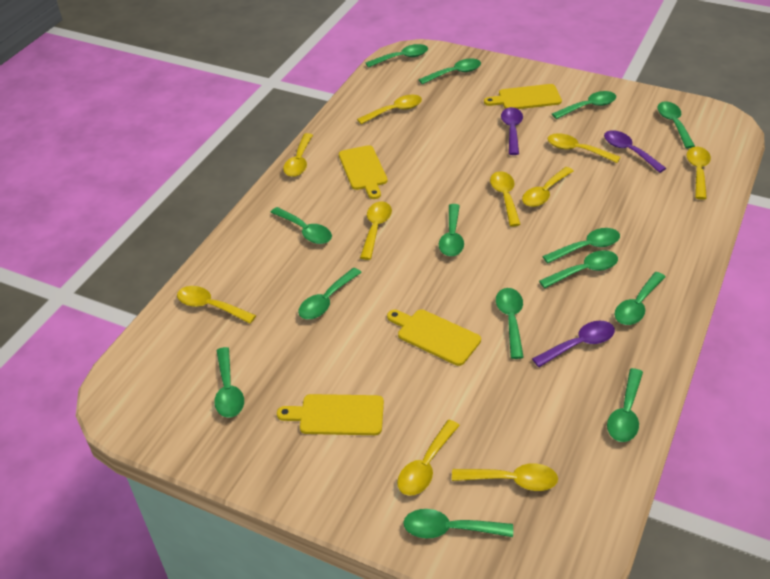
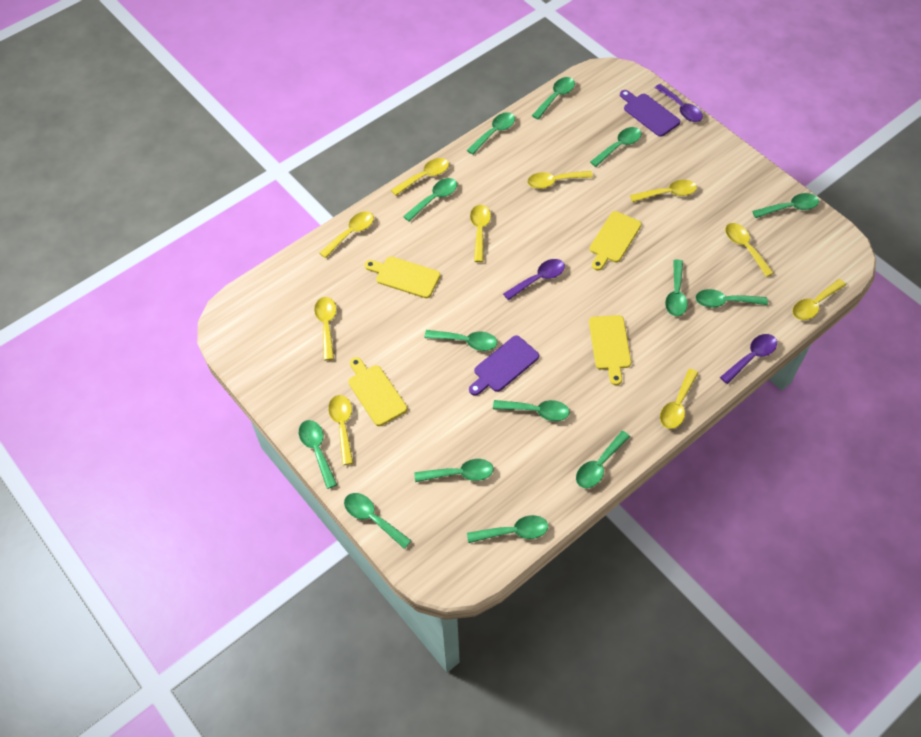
purple cutting board: none = 0 -> [469,335,539,396] [620,90,680,137] = 2

